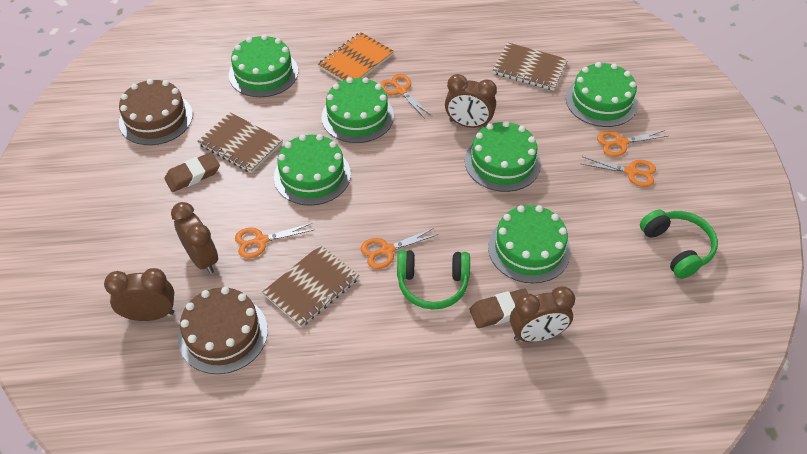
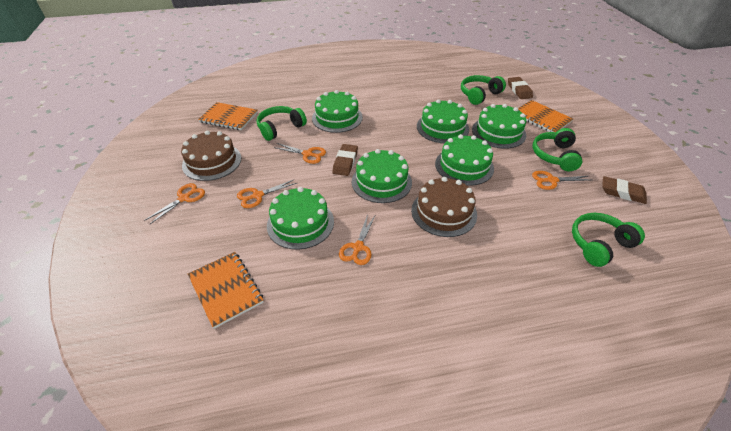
brown clock: [104,268,174,321] [171,202,218,274] [445,74,497,128] [510,287,575,342] = 4 -> none = 0
brown eraser: [164,152,220,192] [469,289,528,328] = 2 -> [332,144,358,176] [508,77,533,99] [602,176,647,204] = 3
brown notebook: [197,112,283,173] [262,245,359,327] [493,42,568,91] = 3 -> none = 0
green headphones: [397,250,470,310] [640,210,718,279] = 2 -> [257,106,307,141] [461,75,506,105] [532,128,582,171] [572,213,645,267] = 4
orange notebook: [318,32,394,81] = 1 -> [188,252,264,329] [198,102,258,130] [518,100,573,132] = 3

